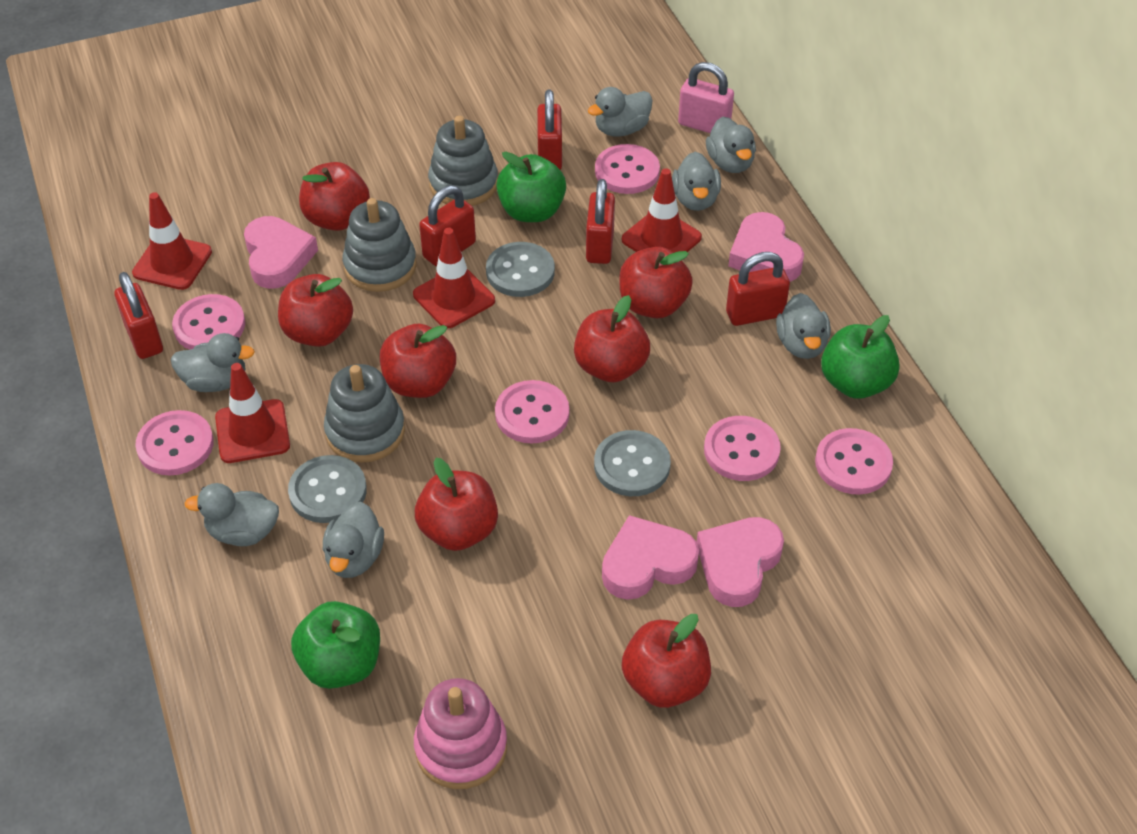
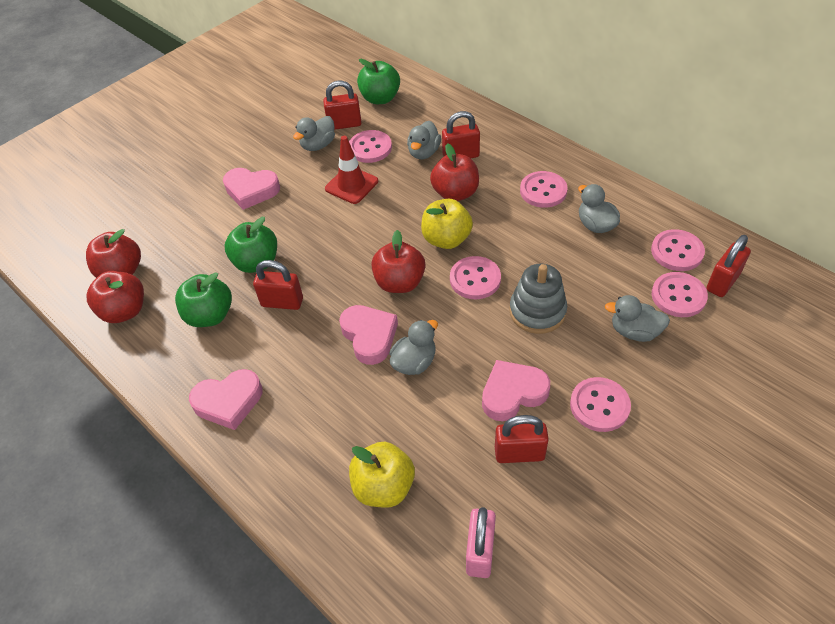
grey button: [288,455,367,523] [486,242,555,297] [594,430,671,496] = 3 -> none = 0
grey duck: [171,333,255,392] [184,483,279,546] [323,501,384,578] [588,87,653,137] [672,152,721,211] [706,117,756,173] [776,293,831,359] = 7 -> [293,116,335,151] [389,320,438,375] [407,121,441,159] [578,184,620,233] [605,295,670,342] = 5
grey stacking toy: [324,364,405,463] [343,198,417,292] [428,116,498,206] = 3 -> [509,264,567,334] = 1
pink stacking toy: [414,678,507,789] = 1 -> none = 0
red apple: [278,274,353,347] [299,162,370,231] [380,324,456,398] [415,458,498,551] [574,295,650,382] [619,247,693,318] [622,614,711,708] = 7 -> [86,229,141,278] [87,271,144,323] [371,230,425,293] [430,143,479,201] = 4
red traffic cone: [132,192,212,290] [215,363,290,463] [413,228,495,328] [622,168,702,253] = 4 -> [325,136,378,204] = 1
yellow apple: none = 0 -> [349,442,415,508] [421,199,473,249] = 2

